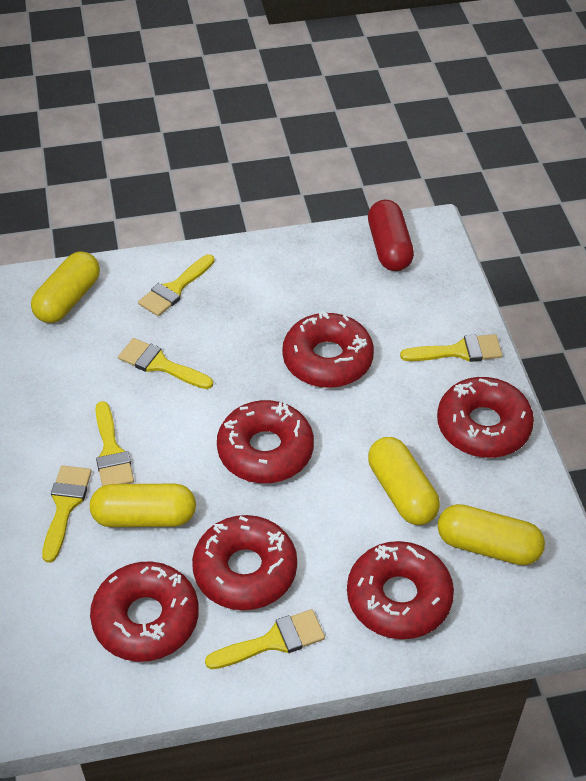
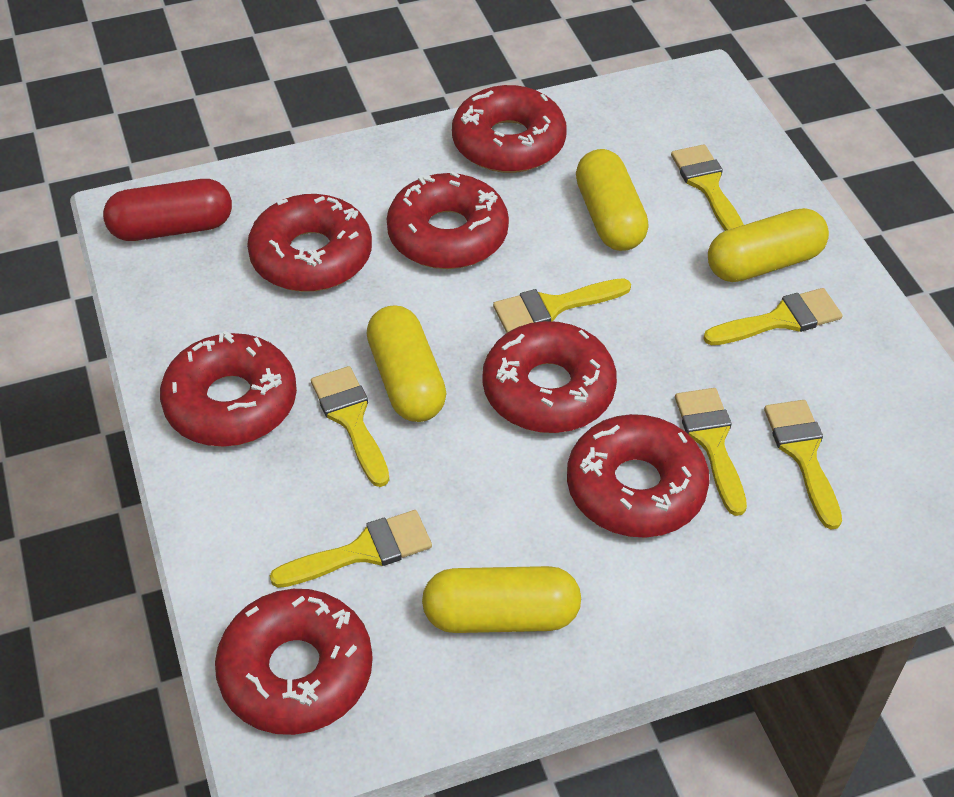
red donut: [90,561,199,662] [192,515,297,610] [217,400,314,483] [282,311,374,388] [347,541,454,639] [437,377,534,458] = 6 -> [160,331,297,447] [215,589,373,735] [247,194,372,292] [387,171,509,269] [452,85,567,173] [482,321,617,433] [567,414,710,538] = 7
yellow brush: [42,465,92,563] [95,401,134,486] [118,338,213,389] [138,255,215,316] [205,609,325,669] [400,334,503,362] = 6 -> [270,510,432,588] [311,366,389,487] [493,278,631,333] [671,144,744,231] [675,388,747,516] [703,288,842,345] [764,400,842,530] = 7

